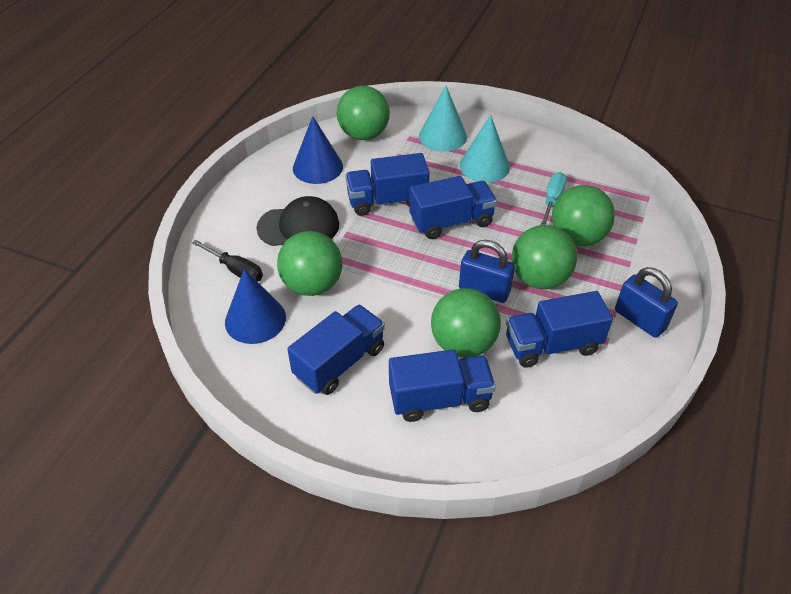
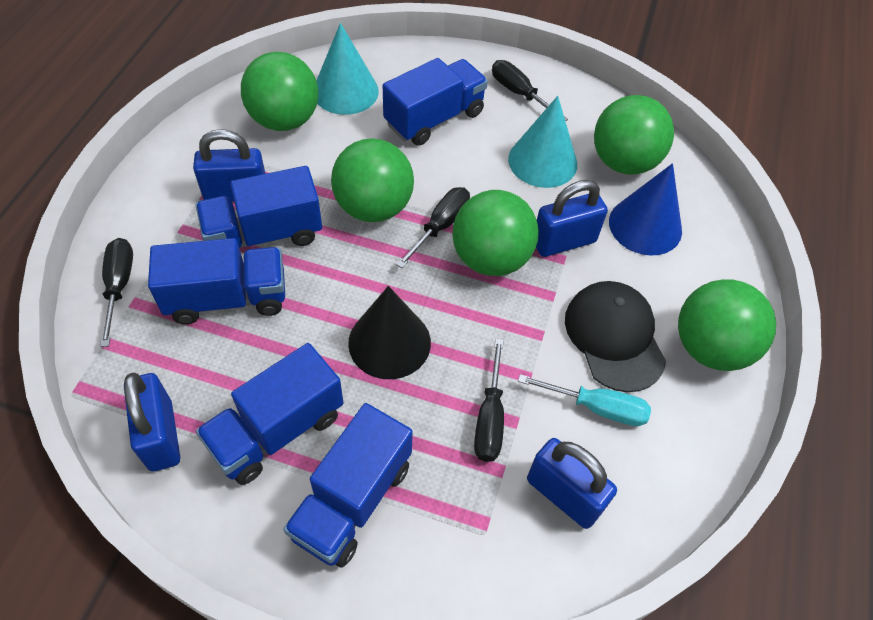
black cone: none = 0 -> [348,286,431,379] = 1
black screwdriver: [192,240,263,282] = 1 -> [100,238,133,347] [396,187,470,268] [474,339,504,462] [492,60,568,121] = 4
blue cone: [225,269,286,344] [293,116,343,184] = 2 -> [609,163,682,256] = 1
blue padlock: [459,240,515,303] [615,267,678,338] = 2 -> [124,373,180,472] [193,129,266,202] [527,438,617,529] [536,180,608,257] = 4

